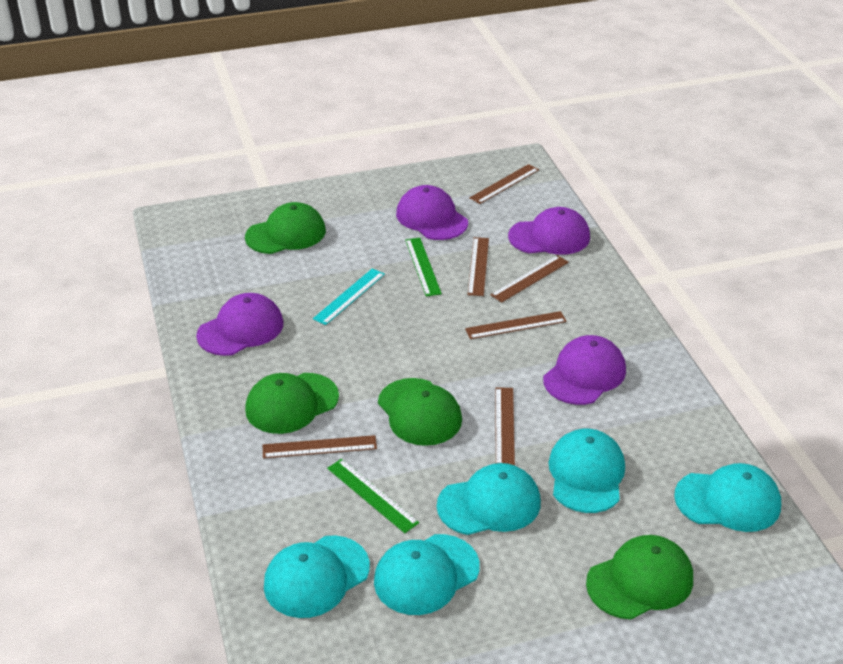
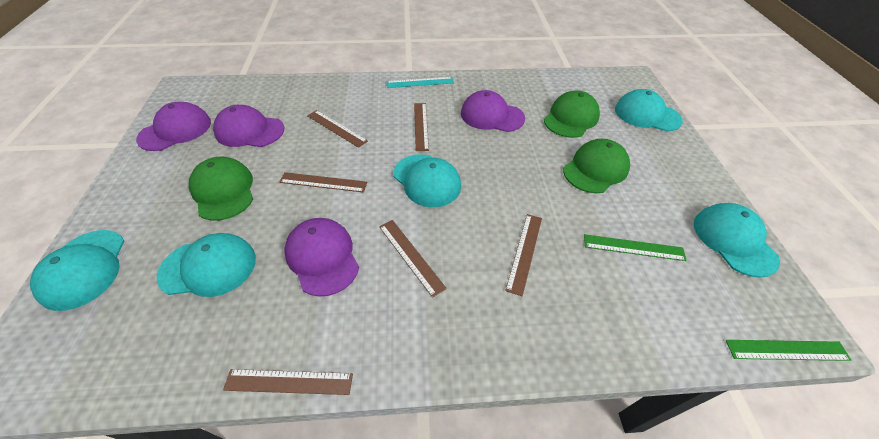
green cap: [245,202,326,254] [245,373,339,434] [378,378,462,446] [586,535,693,620] = 4 -> [189,157,253,221] [544,91,600,138] [563,139,630,193] = 3

